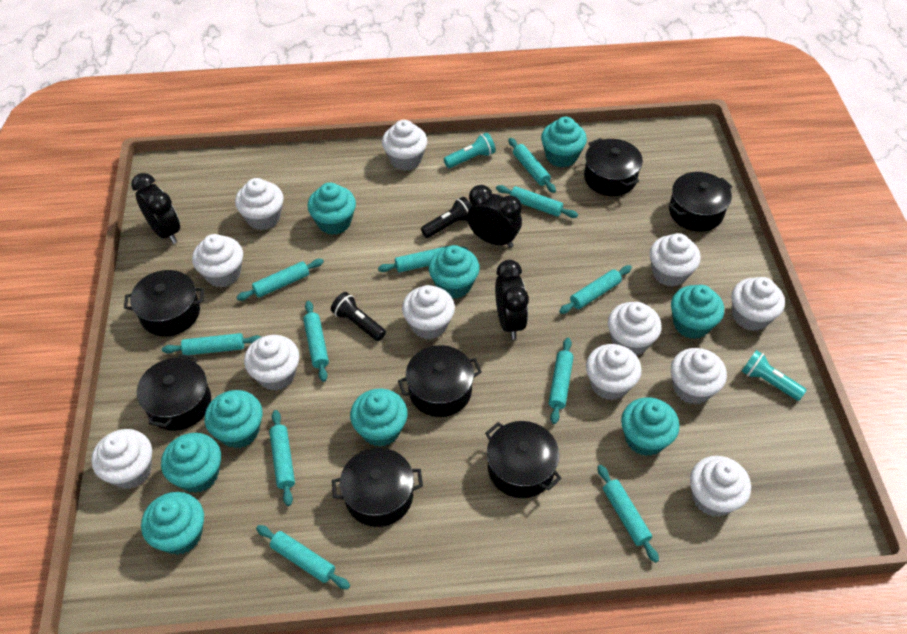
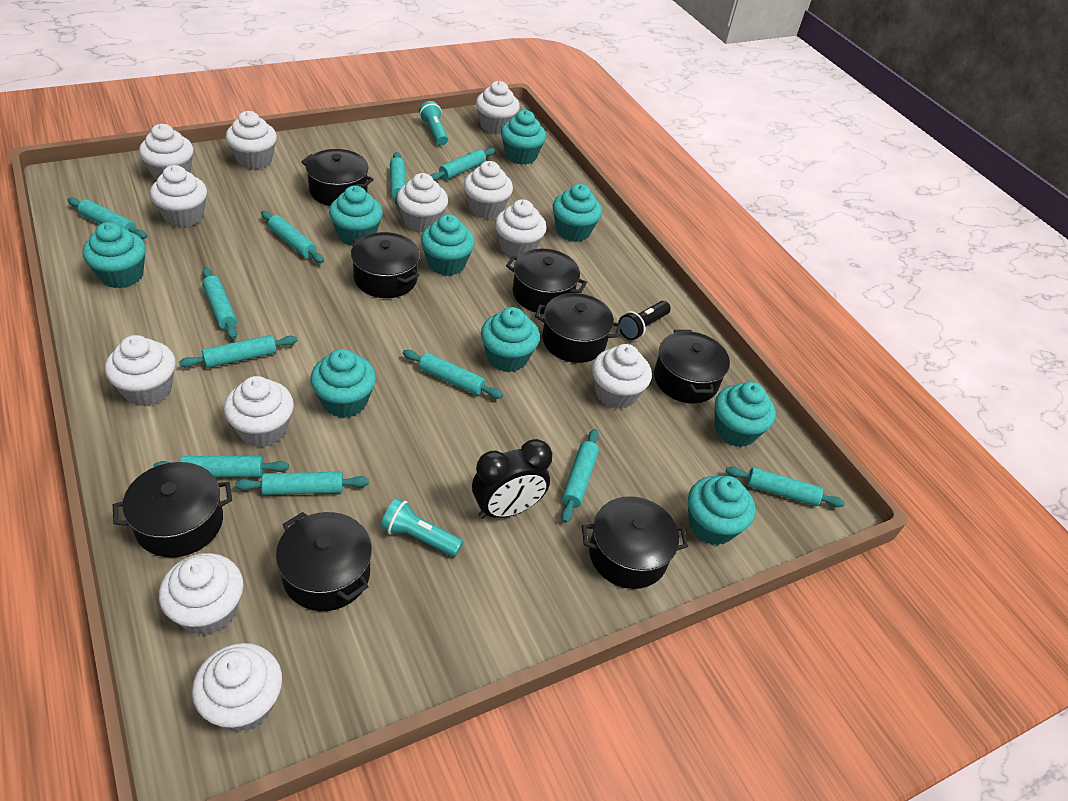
black clock: [131,173,180,244] [467,185,522,248] [495,260,529,340] = 3 -> [472,439,552,519] = 1
black flashlight: [331,292,386,341] [421,197,471,238] = 2 -> [618,301,671,340] = 1
black pot: [124,270,204,336] [137,354,211,431] [332,448,423,527] [398,345,482,417] [485,421,562,498] [584,138,643,196] [669,172,733,232] = 7 -> [113,462,232,557] [276,512,372,611] [301,149,374,206] [351,232,420,298] [506,249,587,314] [535,293,621,363] [582,496,688,589] [654,330,730,404] = 8

